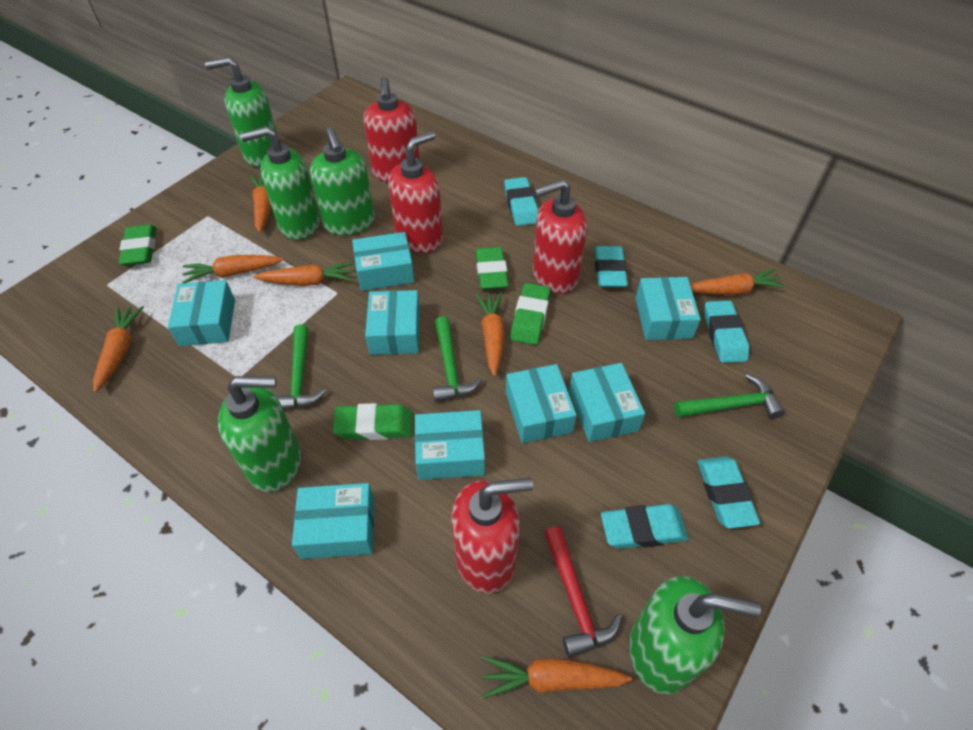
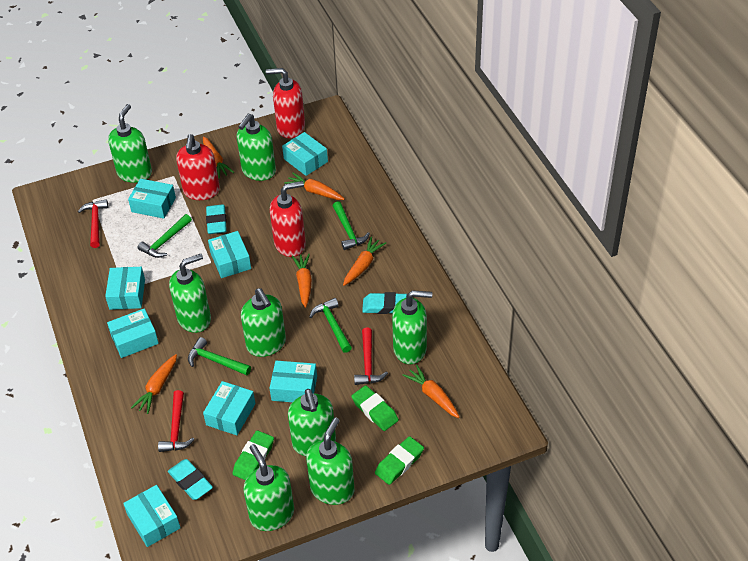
green eraser: [119,224,156,266] [333,403,413,440] [476,247,509,290] [510,283,551,345] = 4 -> [233,431,274,480] [351,385,399,431] [375,436,424,485] = 3
green hammer: [277,324,326,410] [433,316,482,402] [674,374,784,419] = 3 -> [137,214,192,258] [188,337,251,375] [309,298,352,353] [333,201,370,250] = 4
green soap dispenser: [205,57,280,167] [218,376,301,492] [240,126,320,240] [310,127,375,236] [629,576,761,694] = 5 -> [108,104,152,183] [169,254,211,333] [237,114,276,181] [241,288,286,357] [244,444,294,531] [288,389,336,456] [306,417,354,505] [392,290,432,364] = 8
orange carrot: [93,306,144,393] [182,255,284,283] [250,175,271,233] [253,262,354,286] [475,292,505,376] [482,656,632,699] [690,269,786,295] = 7 -> [131,354,177,414] [203,137,234,179] [284,172,344,200] [292,254,312,308] [343,237,386,286] [402,365,460,418] = 6
red hammer: [544,526,622,658] = 1 -> [78,199,108,248] [158,390,195,452] [354,328,388,385] = 3
red soap dispenser: [364,77,420,182] [388,131,443,253] [451,478,533,594] [533,179,587,294] = 4 -> [176,134,220,200] [266,68,305,138] [270,181,306,257] = 3
turquoise eraser: [504,177,539,226] [594,246,628,287] [601,504,688,549] [697,457,760,529] [704,300,749,363] = 5 -> [168,459,213,500] [206,204,227,234] [362,292,407,314] = 3

